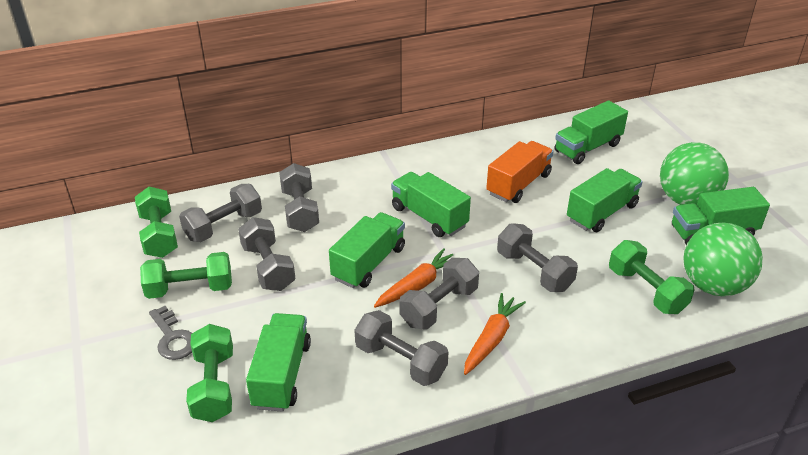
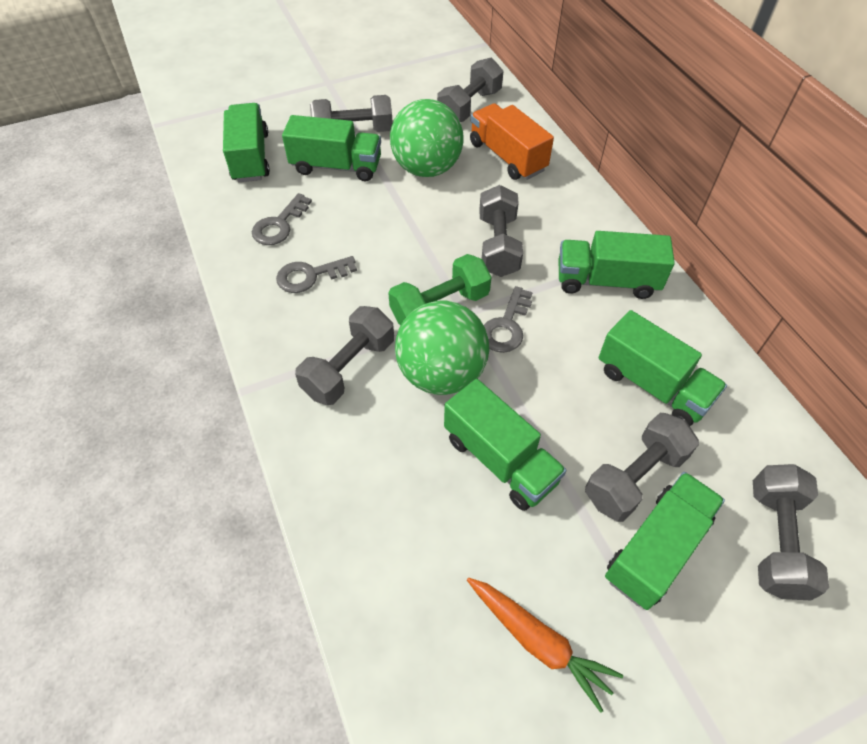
green dumbbell: [135,187,178,258] [140,252,232,299] [186,324,233,422] [609,240,695,314] = 4 -> [388,254,491,325] = 1
grey key: [149,306,192,360] = 1 -> [252,193,312,245] [276,256,357,293] [484,286,533,353] = 3
orange carrot: [374,248,453,308] [464,293,526,375] = 2 -> [467,578,623,713] = 1

